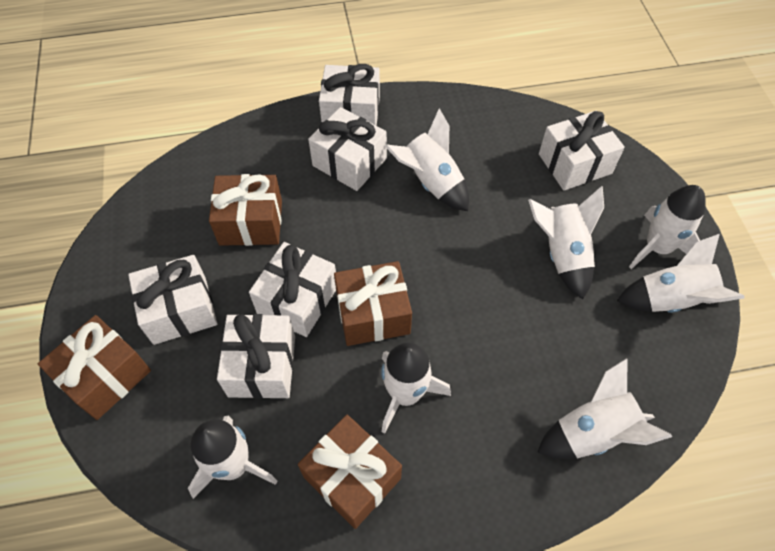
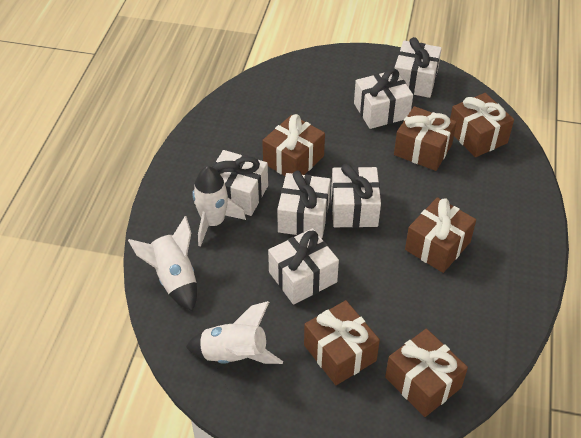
brown gift: [38,315,151,420] [209,174,282,246] [298,415,402,529] [334,261,412,346] = 4 -> [262,114,325,176] [304,300,380,385] [385,329,468,417] [394,106,457,171] [405,197,476,273] [450,93,514,157] = 6
white rocket: [188,416,277,499] [381,342,451,434] [385,108,469,211] [528,186,604,299] [537,358,672,459] [617,234,745,313] [629,185,706,269] = 7 -> [128,216,197,311] [186,301,283,364] [192,166,246,247] = 3

